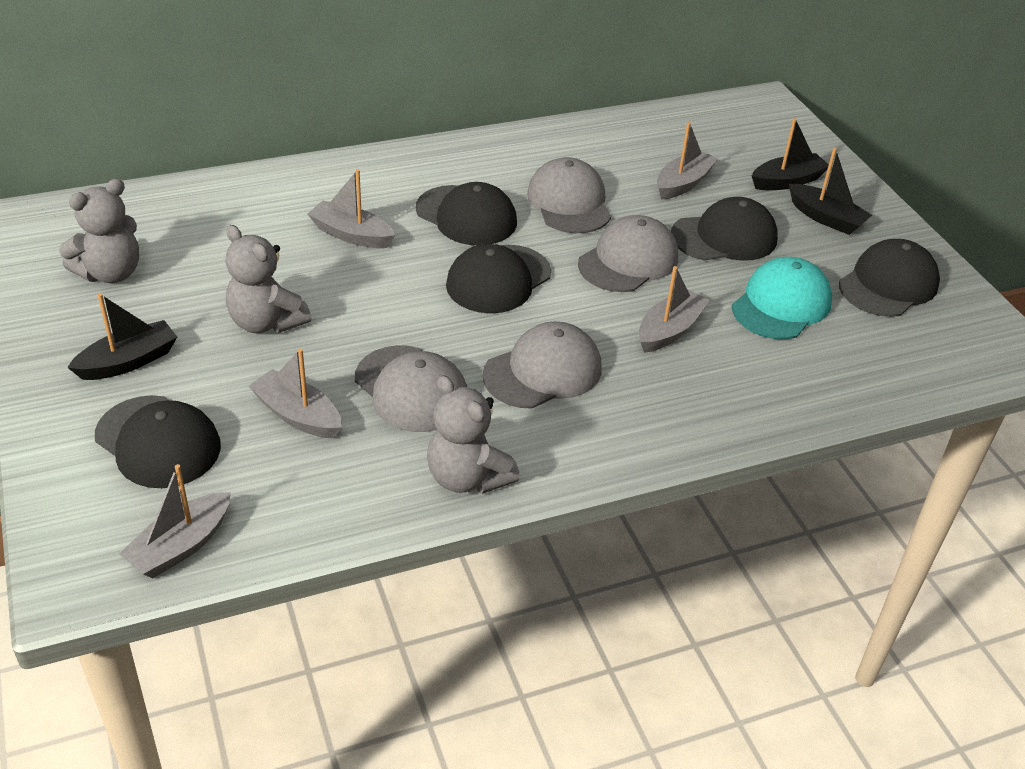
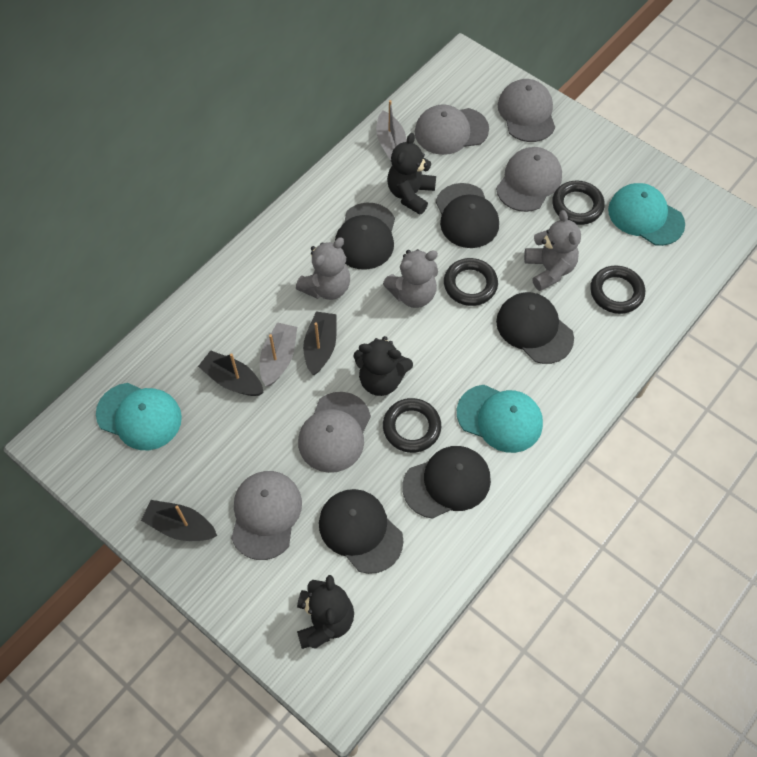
black ring: none = 0 -> [383,398,441,453] [444,258,498,306] [552,180,605,225] [590,265,645,314] = 4
black teddy bear: none = 0 -> [297,575,354,649] [353,336,413,396] [387,133,436,214] = 3
grey boat: [119,464,231,578] [249,348,342,438] [308,169,395,248] [639,266,710,353] [657,122,718,200] = 5 -> [260,322,297,386] [376,100,407,161] = 2
grey cap: [355,345,467,432] [483,321,602,409] [527,157,611,233] [578,215,678,292] = 4 -> [231,471,302,560] [298,392,371,473] [415,104,489,155] [496,147,562,212] [498,79,555,142] = 5
turquoise cap: [732,257,832,339] = 1 -> [96,383,182,450] [457,385,543,453] [608,183,685,246] = 3

